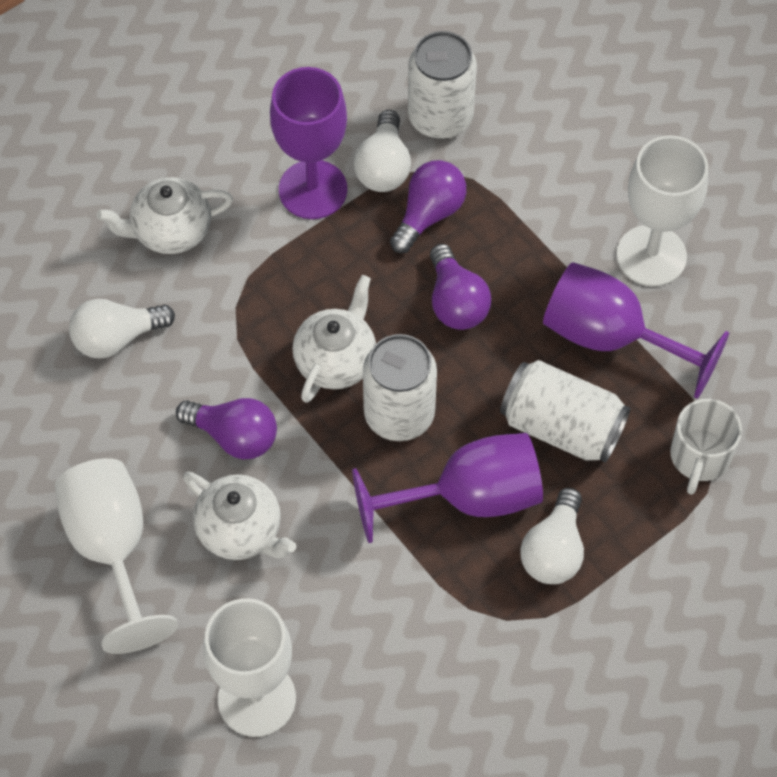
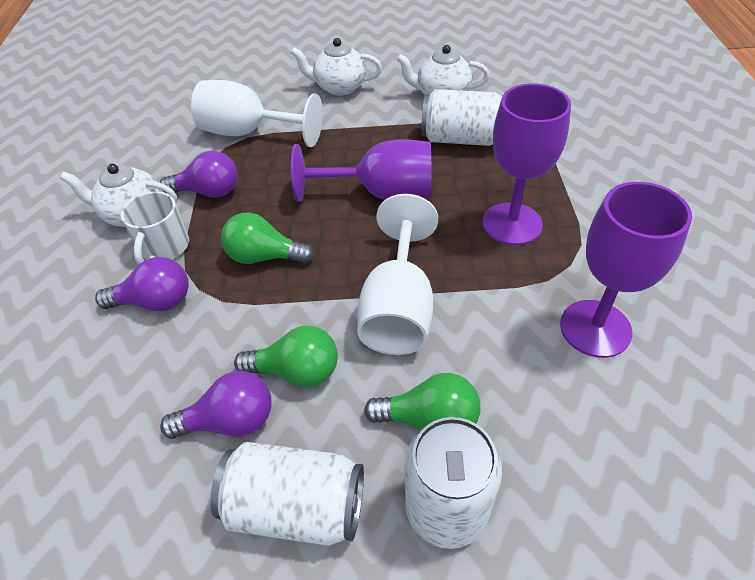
green light bulb: none = 0 -> [221,213,314,264] [234,326,338,387] [364,373,481,430] = 3
white goblet: [55,458,178,654] [203,598,296,737] [616,135,708,287] = 3 -> [191,80,323,147] [357,194,438,355] = 2
white light bulb: [69,299,175,359] [354,110,411,192] [520,488,584,584] = 3 -> none = 0

